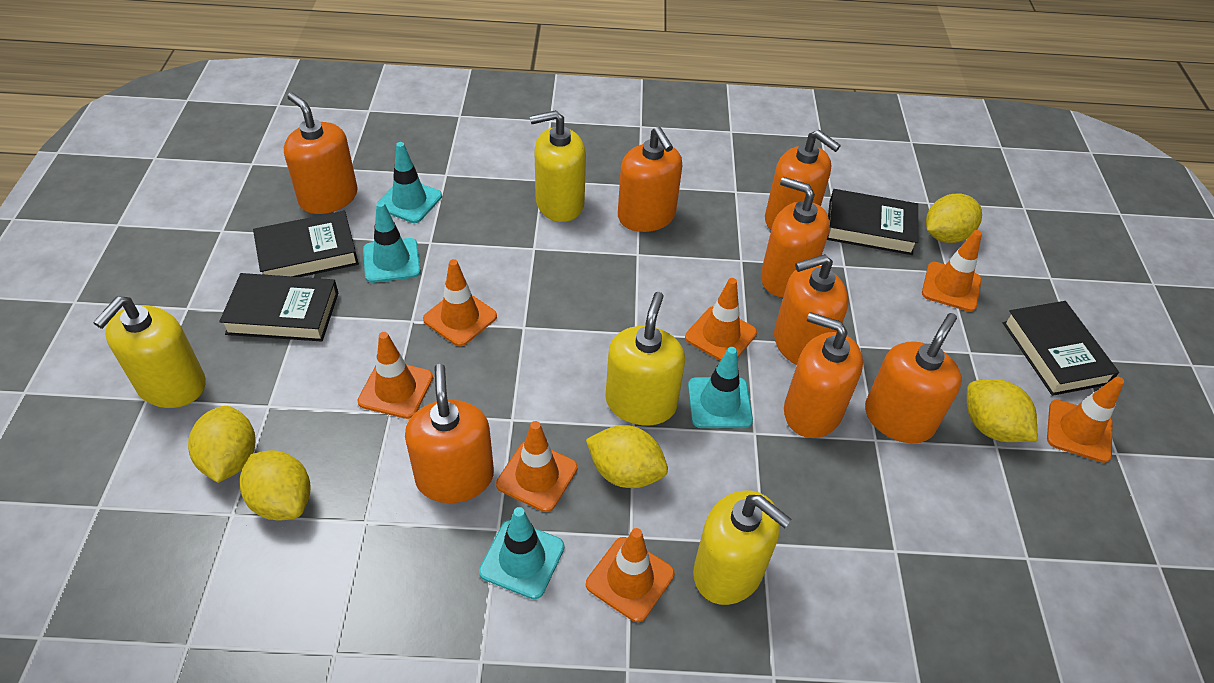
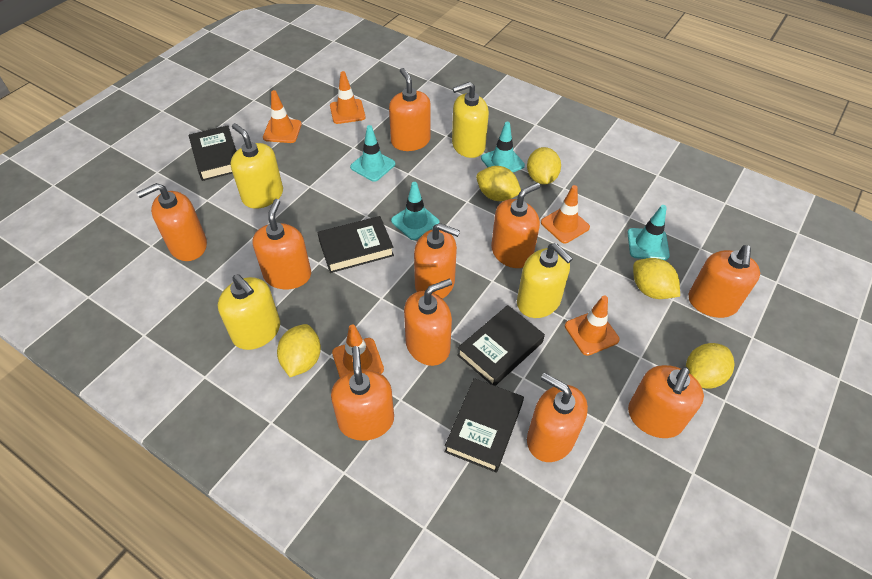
orange soap dispenser: [284,92,358,214] [405,364,494,503] [618,127,682,232] [761,177,830,297] [765,130,841,230] [774,254,848,365] [784,312,863,438] [865,313,962,443] = 8 -> [136,183,207,261] [252,199,311,289] [331,346,394,441] [389,68,431,151] [404,279,452,366] [414,223,460,299] [491,182,540,268] [527,373,588,462] [628,365,704,438] [688,245,760,318] = 10
orange traffic cone: [357,332,433,419] [423,259,497,346] [496,421,578,512] [586,528,674,622] [685,278,757,361] [922,230,982,312] [1047,377,1124,463] = 7 -> [263,90,302,143] [330,71,366,124] [332,325,384,378] [541,185,590,243] [565,295,620,356] = 5

